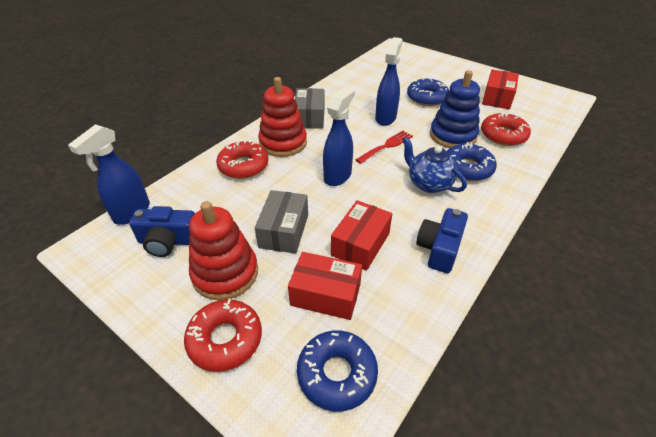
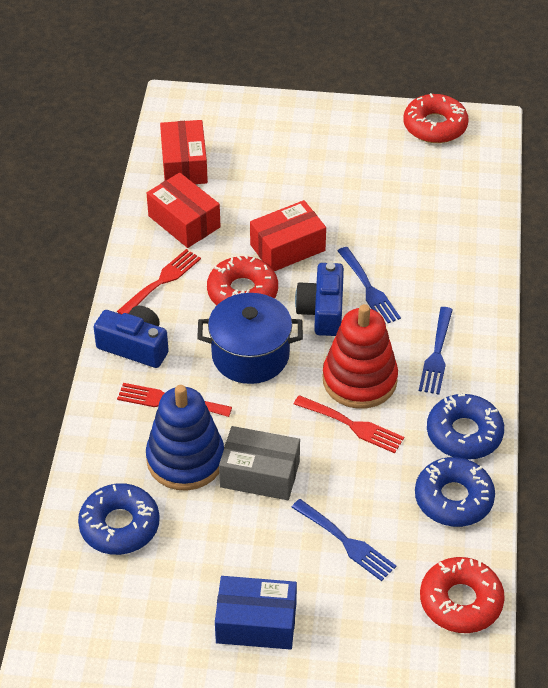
blue box: none = 0 -> [215,576,297,650] = 1
blue fork: none = 0 -> [291,499,396,581] [338,247,401,324] [419,307,453,394] = 3
blue pot: none = 0 -> [197,293,303,384] = 1
blue spray bottle: [68,124,150,225] [323,86,355,186] [375,37,403,126] = 3 -> none = 0
blue teapot: [402,137,467,193] = 1 -> none = 0
grey box: [255,190,308,254] [295,88,325,129] = 2 -> [219,426,300,500] = 1
red fork: [356,131,413,164] = 1 -> [117,249,201,314] [117,383,232,417] [294,395,404,453] = 3
red stacking toy: [189,201,258,300] [258,77,307,157] = 2 -> [323,304,398,409] = 1

